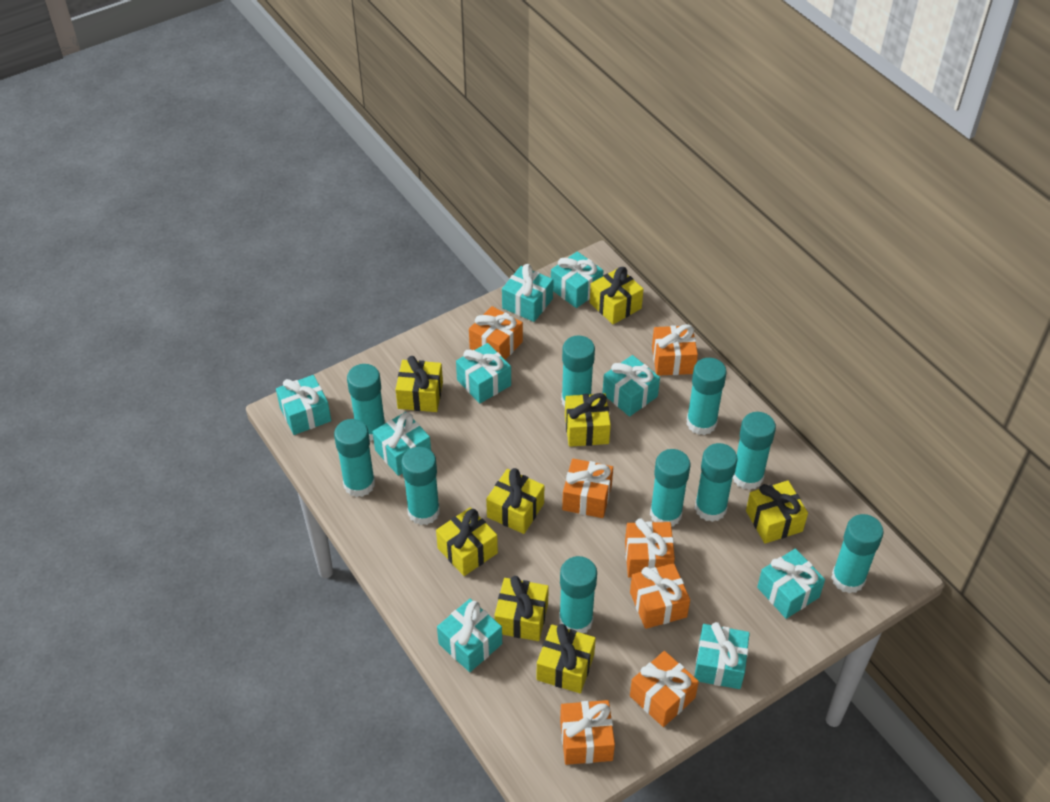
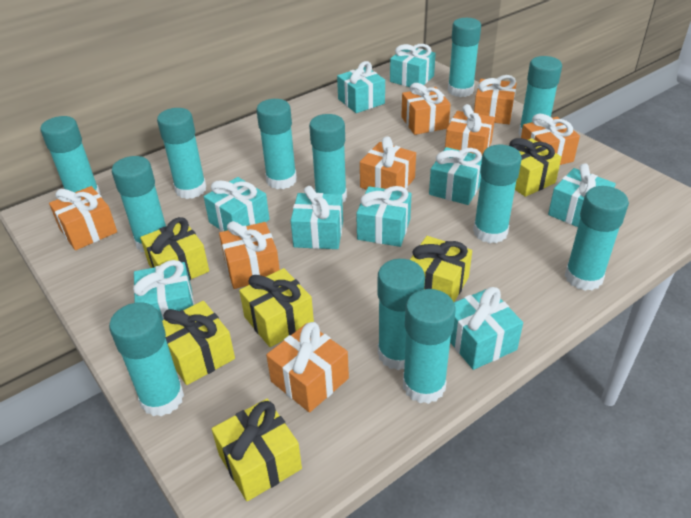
orange gift: [469,306,523,360] [560,700,615,765] [562,458,613,518] [625,518,675,578] [630,563,690,629] [630,651,699,727] [652,324,698,376] = 7 -> [49,186,117,250] [219,221,280,289] [266,322,349,412] [360,136,416,190] [401,83,451,135] [445,104,495,155] [474,75,517,124] [521,113,580,165] = 8
turquoise glue stick: [334,419,375,497] [347,364,385,441] [401,447,440,525] [559,556,597,633] [561,335,595,408] [650,449,691,527] [686,358,727,435] [695,443,738,522] [733,412,776,490] [831,514,884,594] = 10 -> [40,116,101,194] [109,302,184,417] [112,156,166,252] [157,108,206,199] [256,99,297,189] [309,114,347,202] [378,259,425,370] [403,289,456,404] [448,18,481,97] [473,145,522,243] [518,56,562,137] [565,186,629,291] = 12
yellow gift: [395,356,443,412] [436,507,498,576] [486,468,544,534] [494,576,549,641] [537,624,596,693] [565,393,611,447] [590,267,644,324] [746,480,808,544] = 8 -> [140,217,209,280] [162,301,235,385] [212,399,302,501] [239,268,314,347] [410,236,472,302] [509,138,561,197] = 6

